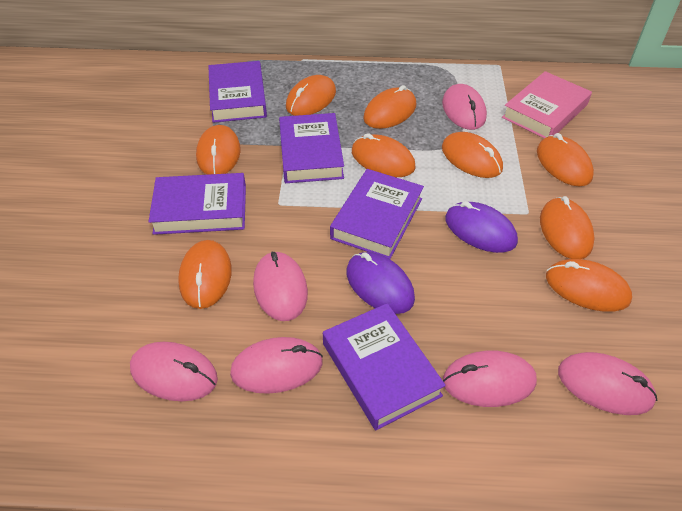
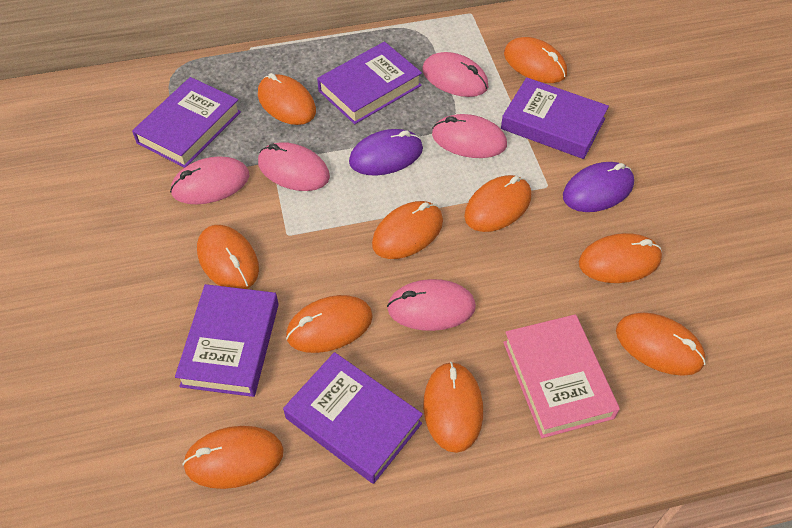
orange mouse: [178,240,232,309] [196,125,240,175] [286,75,336,116] [352,133,416,177] [363,85,416,129] [442,132,503,178] [537,133,594,186] [540,196,595,259] [546,259,632,312] = 9 -> [182,426,284,489] [197,225,259,289] [258,73,316,125] [286,295,373,353] [372,201,443,259] [423,362,483,453] [464,175,531,232] [504,37,567,83] [579,233,662,283] [616,313,706,376] = 10
pink mouse: [130,342,218,401] [230,337,323,394] [253,251,308,321] [442,84,487,130] [443,351,537,407] [558,352,657,415] = 6 -> [170,157,249,204] [258,142,330,191] [387,279,476,331] [423,52,488,97] [432,114,507,158] = 5

